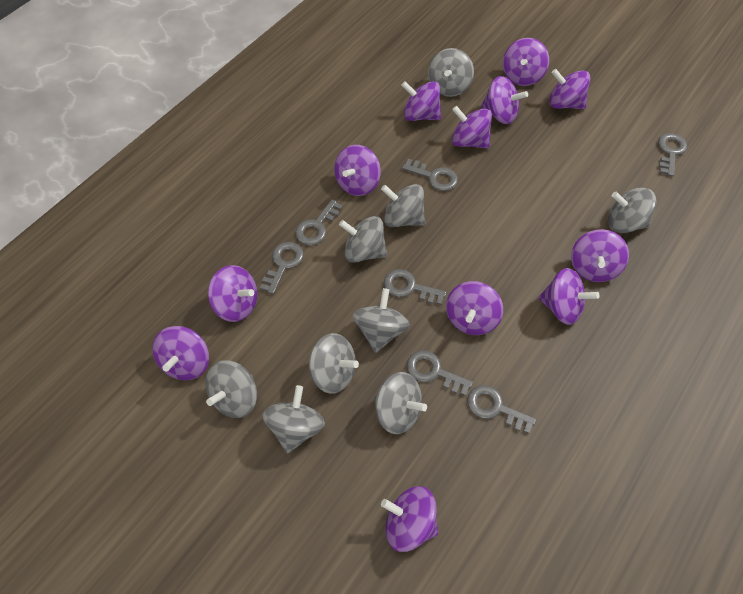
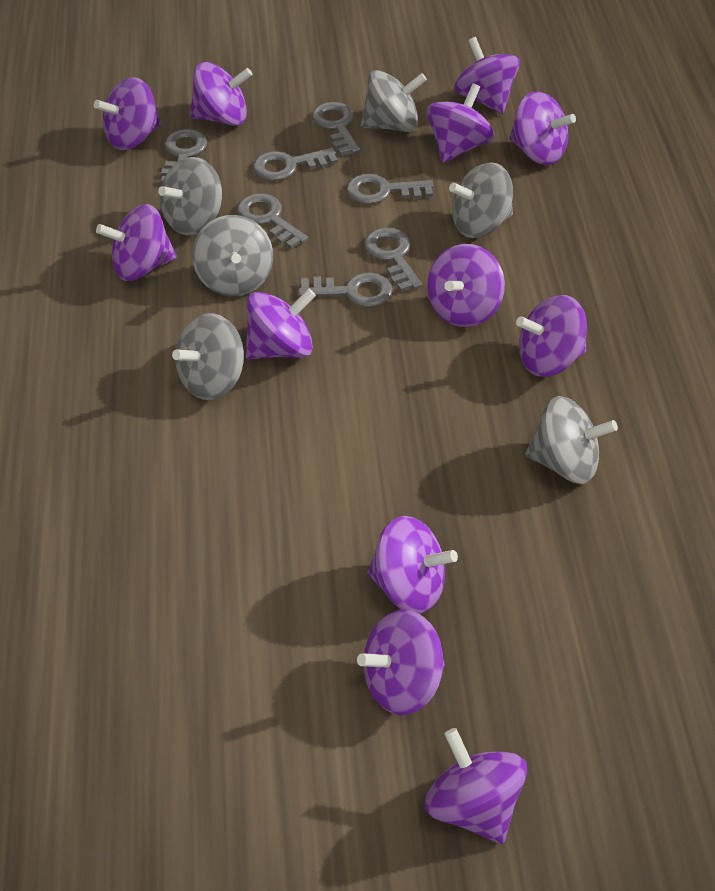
grey spinning top: [205,360,257,418] [262,385,325,453] [309,333,359,394] [339,216,387,263] [353,288,410,353] [374,372,427,434] [381,184,425,227] [428,48,474,97] [608,188,657,233] = 9 -> [158,157,222,235] [172,313,244,400] [192,215,273,296] [360,70,427,132] [449,163,513,238] [525,396,618,484] = 6

